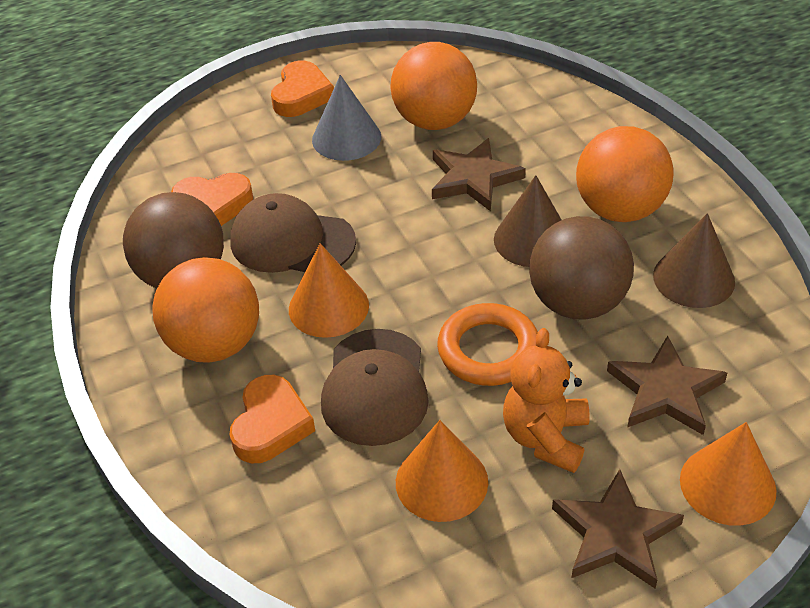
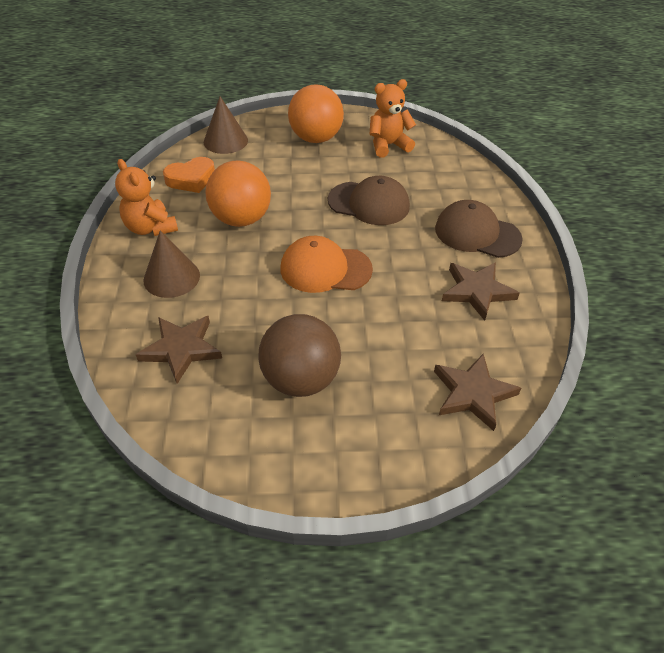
brown ball: [123,192,224,288] [529,216,634,320] = 2 -> [258,314,341,397] = 1
grey cone: [312,75,381,161] = 1 -> none = 0
orange ball: [152,257,259,363] [390,42,477,130] [576,126,674,222] = 3 -> [205,160,271,227] [288,84,344,143] = 2
orange cap: none = 0 -> [281,236,373,293] = 1
orange cone: [289,243,369,338] [396,420,488,522] [680,422,777,526] = 3 -> none = 0
orange heart: [171,173,253,226] [230,375,315,463] [271,61,334,117] = 3 -> [163,157,215,193] = 1
orange ring: [437,303,538,386] = 1 -> none = 0
orange teddy bear: [503,328,590,473] = 1 -> [115,159,178,236] [370,79,416,158] = 2

